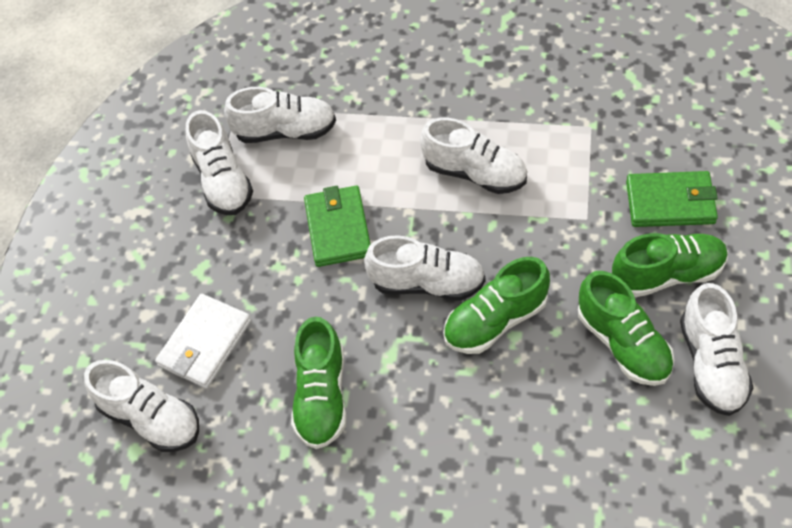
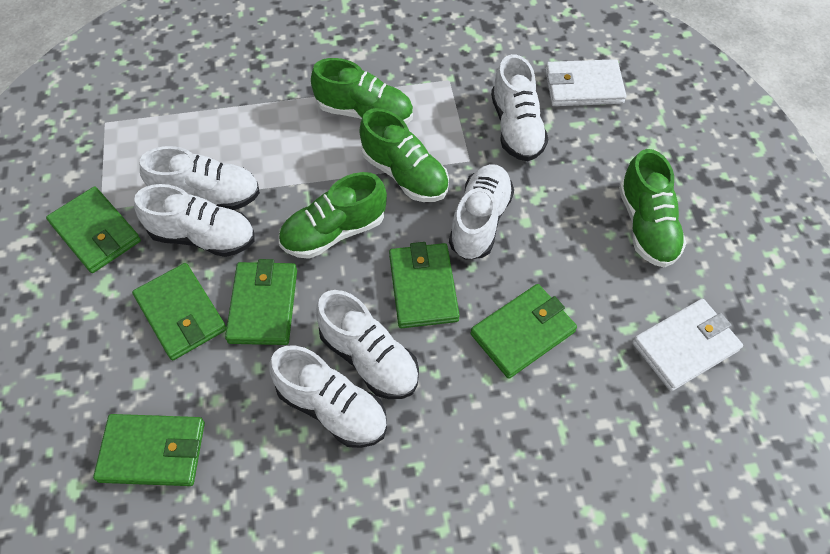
green wallet: [304,186,371,267] [626,171,718,227] = 2 -> [46,186,141,273] [93,414,205,486] [132,263,227,361] [225,259,297,345] [389,242,460,328] [470,284,577,379] = 6
white wallet: [155,294,251,389] = 1 -> [545,59,626,106] [632,299,743,391] = 2

